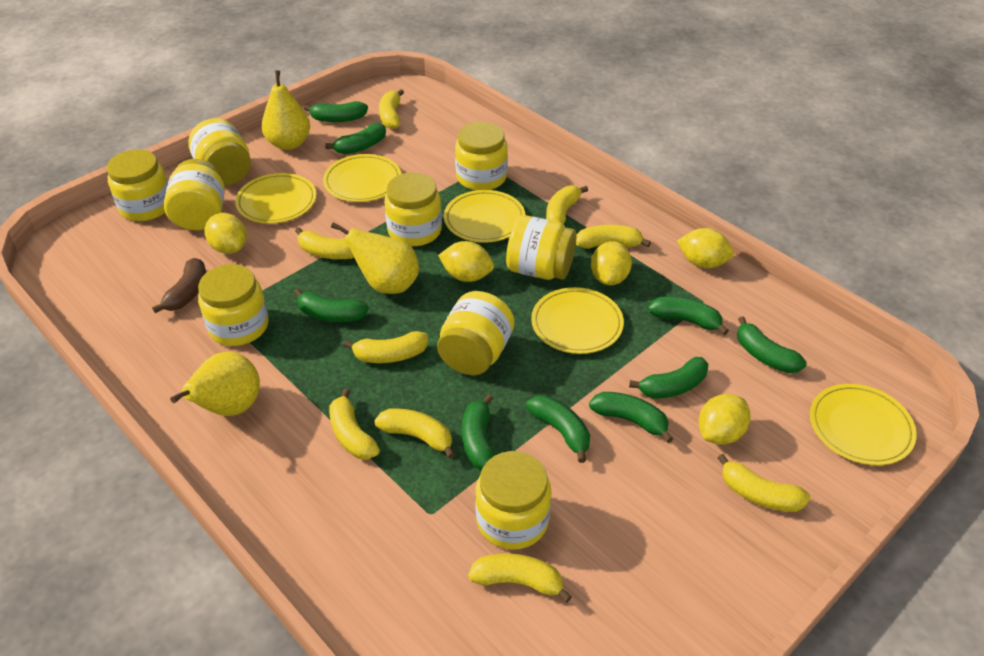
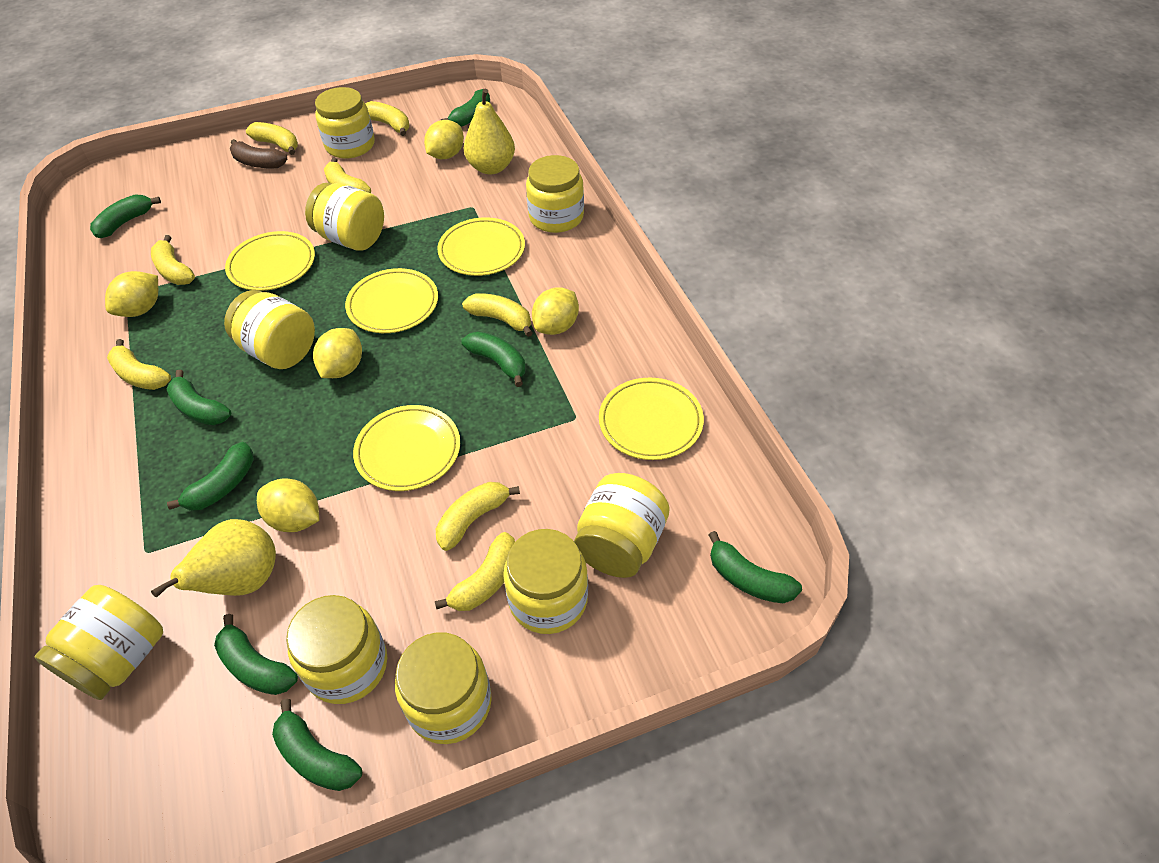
green banana: [294,289,369,322] [304,101,368,122] [325,123,386,155] [462,394,495,470] [526,395,590,463] [589,392,673,443] [629,357,708,399] [648,296,729,335] [737,317,807,373] = 9 -> [90,194,161,238] [167,370,231,425] [167,442,254,511] [214,614,298,695] [272,699,362,791] [441,89,490,127] [462,331,525,387] [709,531,802,603] = 8
yellow banana: [295,228,354,259] [329,389,380,460] [344,331,428,363] [374,408,455,459] [379,89,404,129] [468,553,572,603] [546,185,588,224] [576,225,651,249] [718,454,810,512] = 9 -> [107,339,171,390] [151,235,195,285] [246,122,298,155] [324,158,371,193] [365,101,410,136] [435,532,515,611] [436,482,520,551] [462,293,533,337] = 8
yellow pear: [170,351,260,416] [262,70,310,150] [331,222,419,294] = 3 -> [151,519,276,598] [464,89,515,174] = 2

